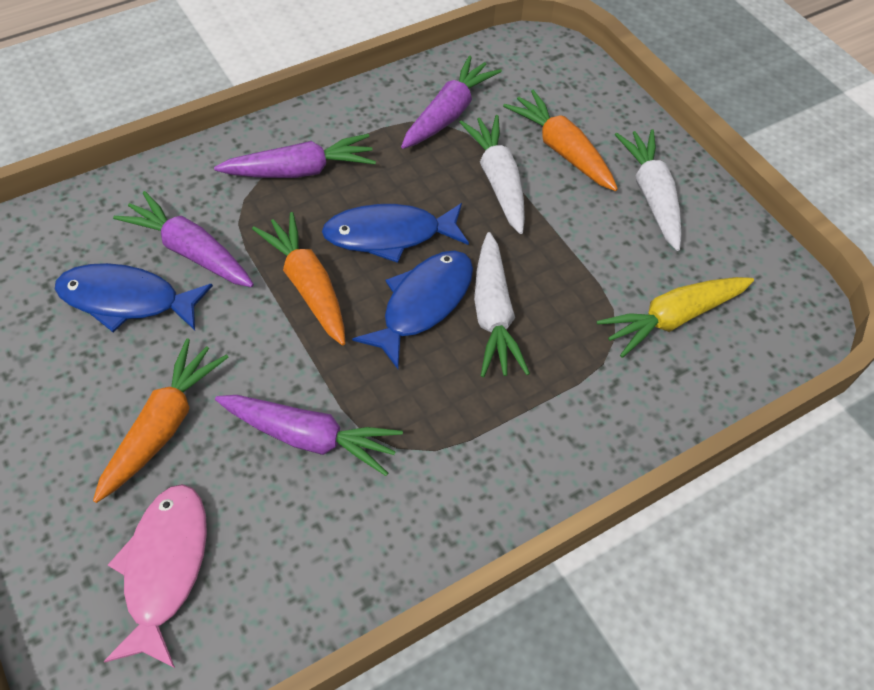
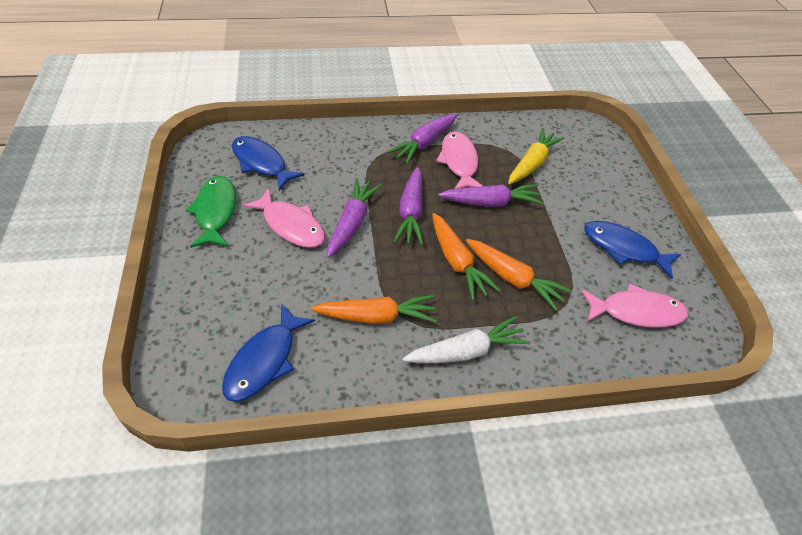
green fish: none = 0 -> [186,176,236,248] = 1
pink fish: [103,484,207,668] = 1 -> [242,188,325,248] [436,131,482,189] [581,284,688,328] = 3
white carrot: [459,115,525,234] [474,232,530,378] [615,129,682,251] = 3 -> [403,316,530,363] = 1

